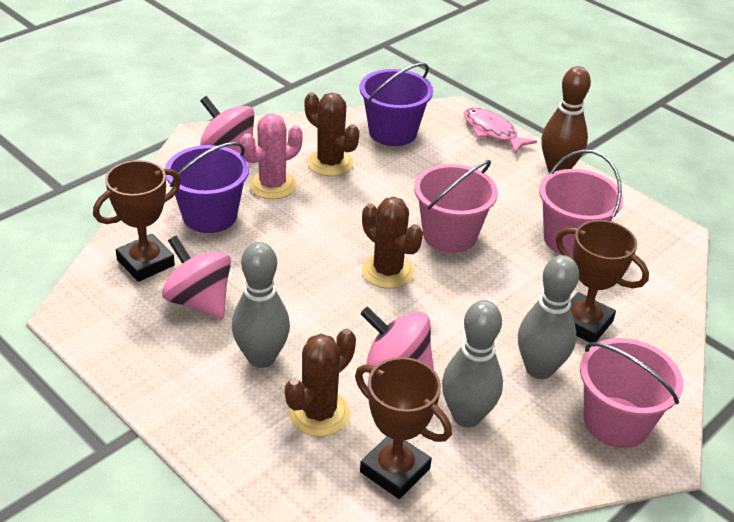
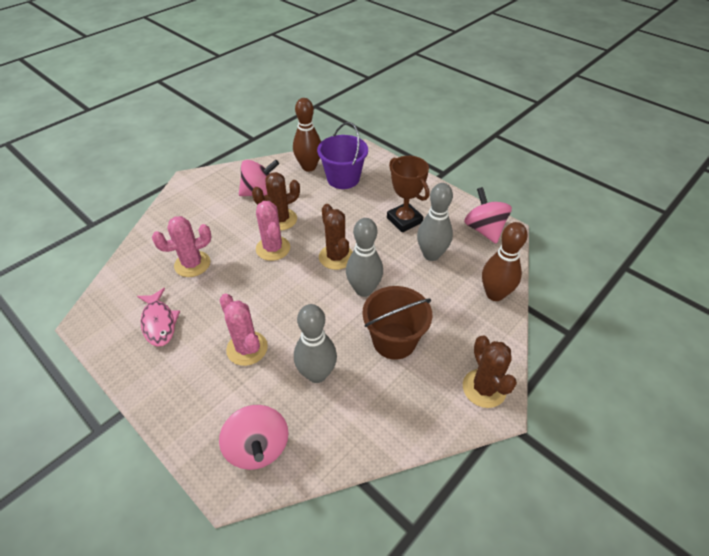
brown bowling pin: [541,66,591,172] = 1 -> [293,98,321,172] [482,222,527,301] = 2
brown bucket: none = 0 -> [362,286,432,360] = 1
brown trophy: [93,160,181,282] [355,357,452,499] [556,220,649,343] = 3 -> [387,156,429,232] = 1
pink bucket: [414,160,498,253] [539,150,623,255] [580,338,683,448] = 3 -> none = 0
pink cactus: [240,113,303,199] = 1 -> [152,216,212,277] [219,293,268,366] [256,201,290,261] = 3
purple bucket: [165,142,249,233] [360,63,433,146] = 2 -> [317,122,368,189] = 1

